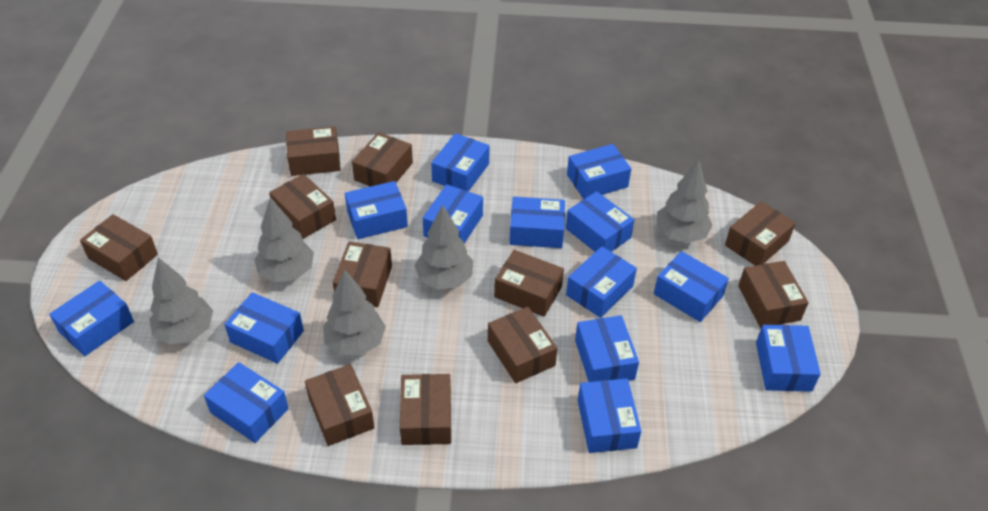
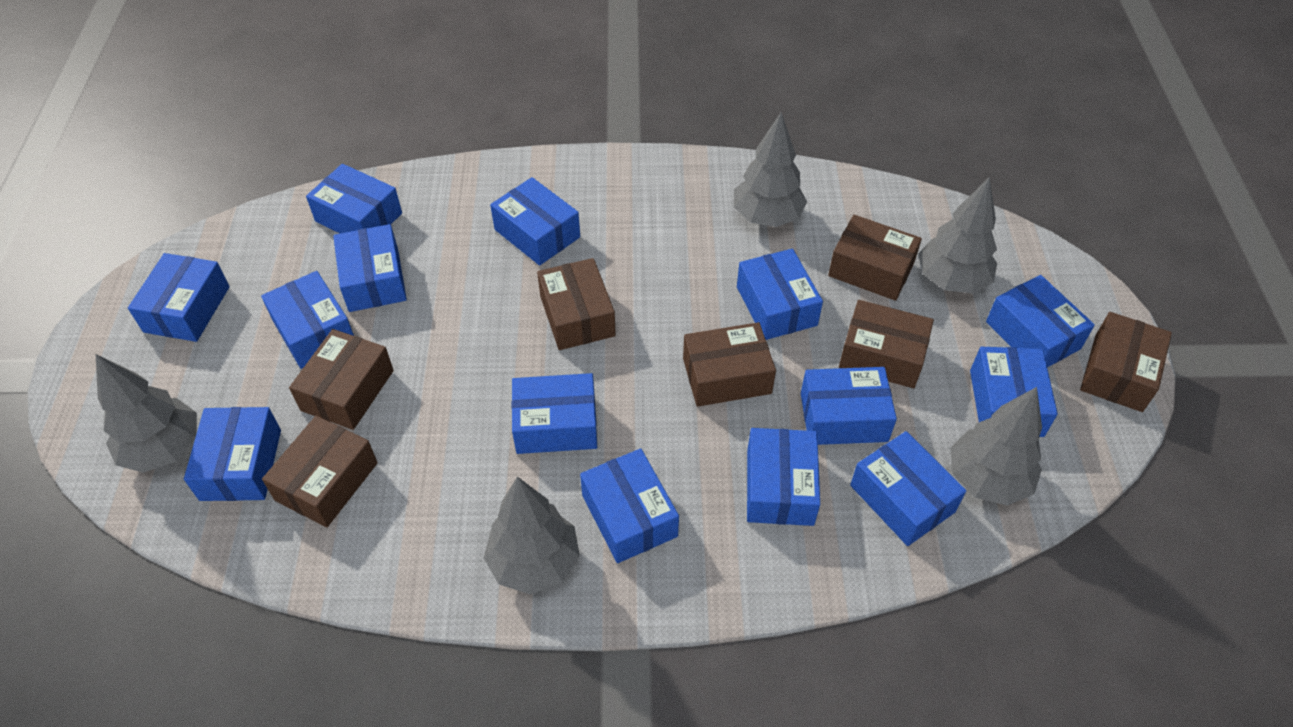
brown box: [80,214,158,281] [269,174,336,239] [286,126,341,176] [305,364,375,446] [333,241,392,307] [352,132,413,187] [400,374,451,445] [488,307,558,383] [494,250,564,317] [725,201,796,266] [738,261,809,328] = 11 -> [262,416,378,527] [289,329,394,430] [537,258,616,350] [683,322,776,407] [828,215,922,301] [839,300,934,388] [1080,312,1172,412] = 7

